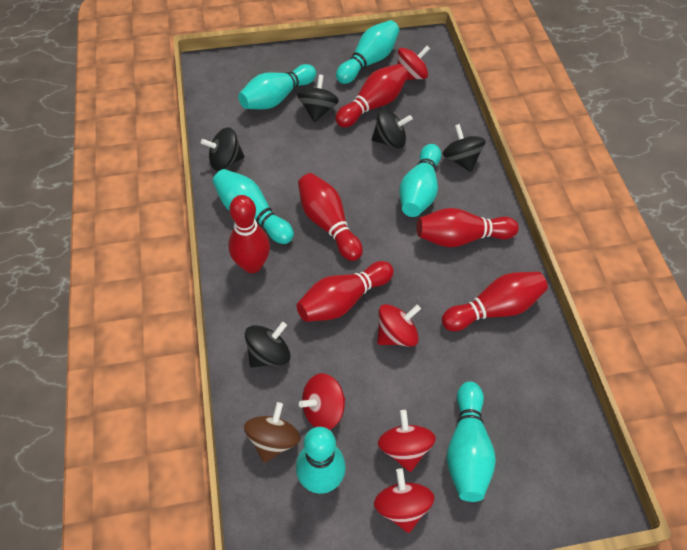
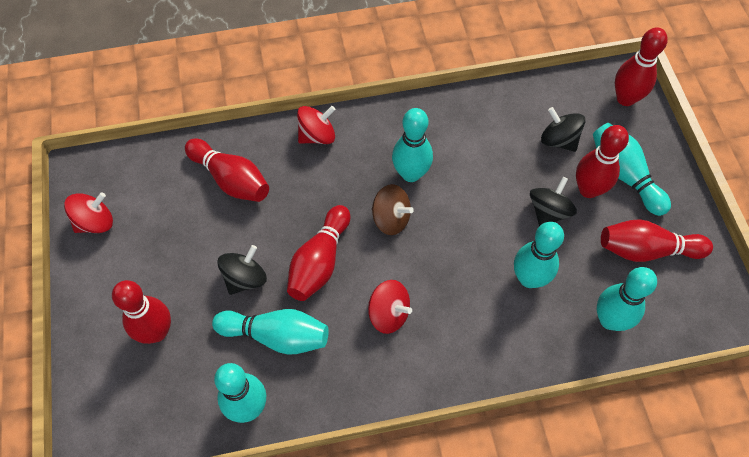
black spinning top: [201,127,244,171] [245,322,290,368] [297,75,339,123] [372,109,413,148] [442,124,486,172] = 5 -> [217,245,267,295] [530,177,577,226] [541,107,586,152] = 3
red spinning top: [299,373,346,430] [374,468,434,533] [377,304,421,347] [378,410,436,472] [398,46,430,80] = 5 -> [64,192,113,233] [297,106,336,144] [368,280,412,334] = 3

